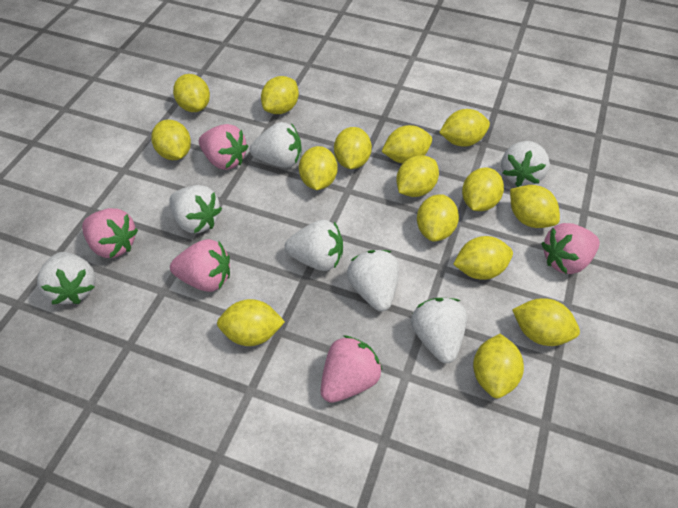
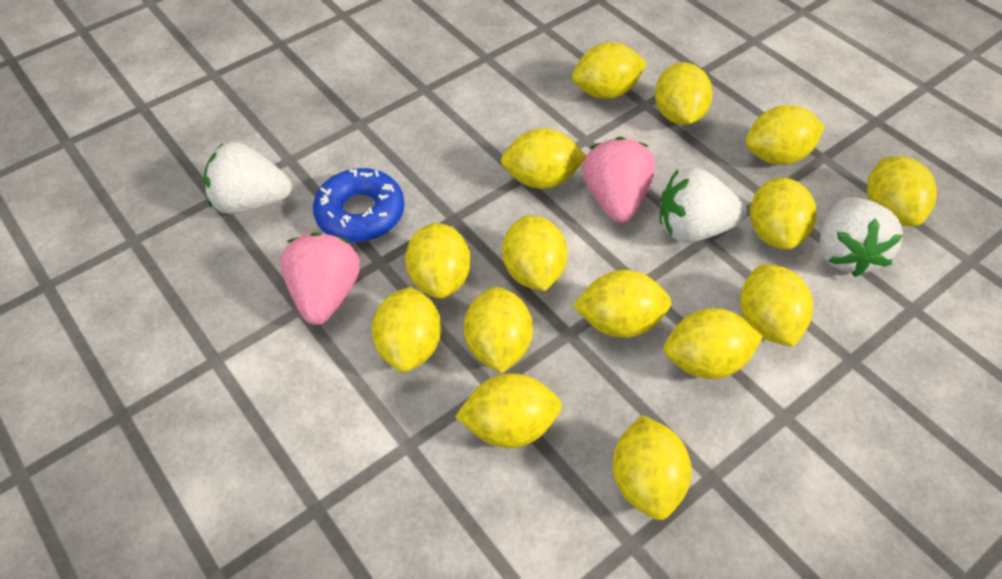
blue donut: none = 0 -> [313,168,405,242] = 1
pink strawberry: [82,208,138,258] [170,239,230,292] [199,124,248,170] [321,335,382,403] [541,223,600,274] = 5 -> [280,232,360,325] [582,137,655,222] = 2
white strawberry: [37,252,96,304] [169,185,222,233] [250,122,302,168] [285,220,343,271] [347,250,399,311] [411,298,467,363] [501,141,550,187] = 7 -> [204,142,292,214] [660,168,747,243] [819,197,903,277] = 3

